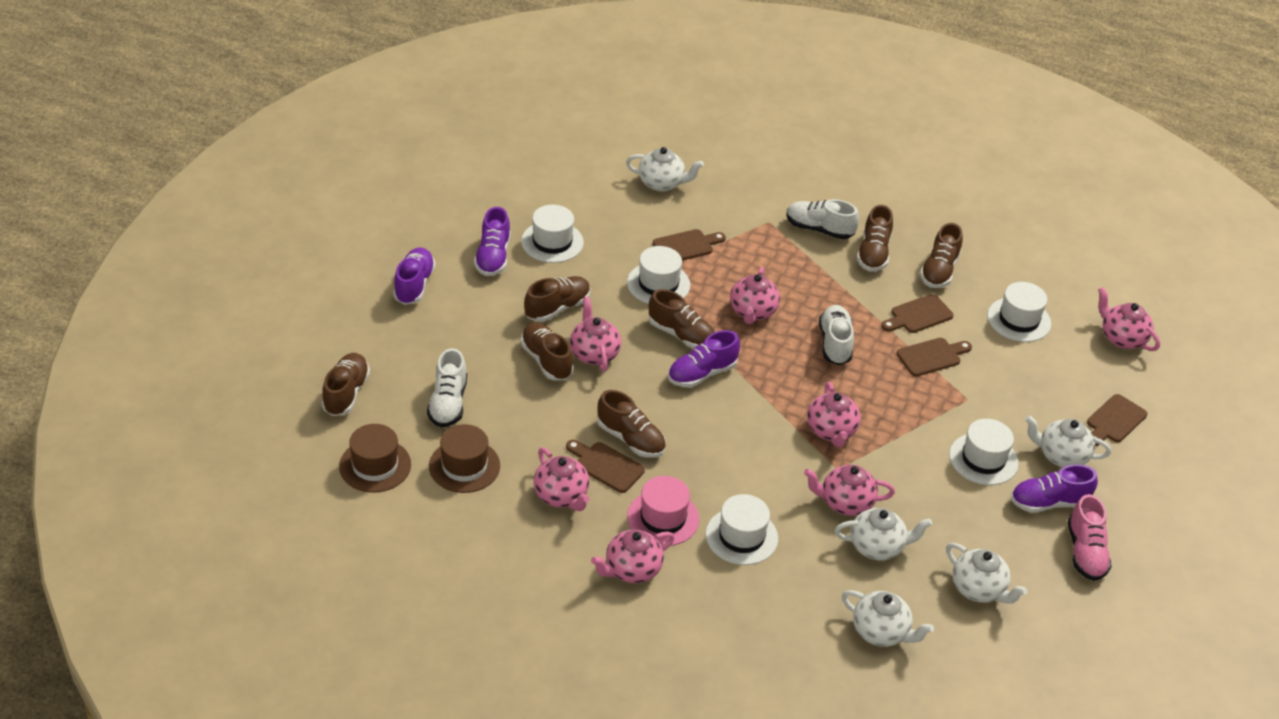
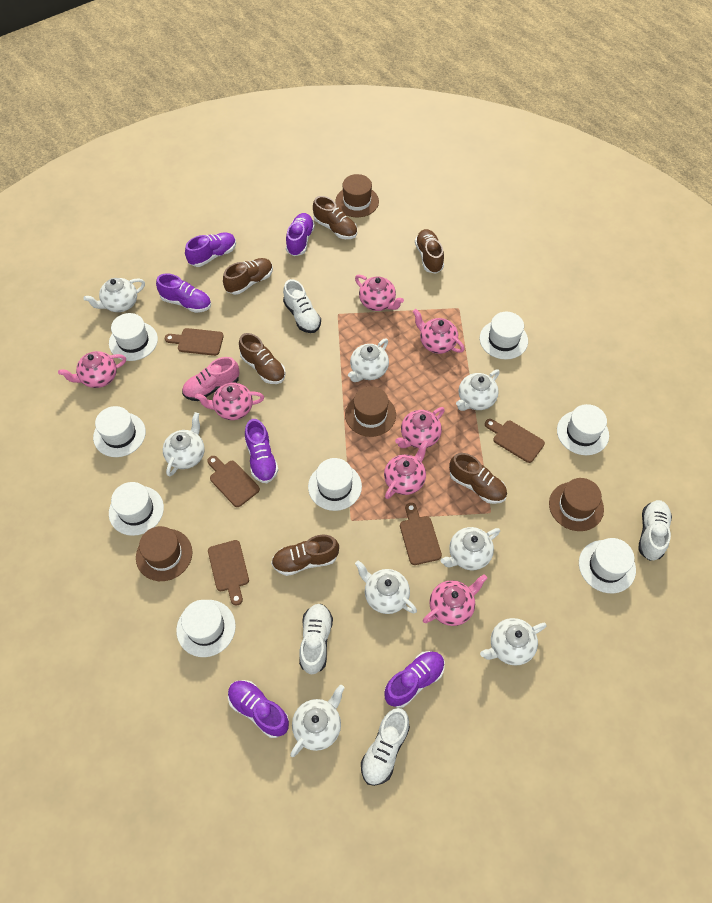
brown hat: [339,424,411,493] [429,424,500,493] = 2 -> [136,526,192,581] [335,174,379,217] [345,386,396,437] [549,478,604,531] = 4
brown shoe: [322,353,370,416] [520,322,574,380] [524,276,590,322] [597,390,666,458] [649,289,715,349] [857,205,893,271] [920,223,963,288] = 7 -> [223,258,273,295] [239,333,286,384] [271,535,339,576] [313,196,357,239] [415,229,444,274] [449,453,507,504] = 6
pink hat: [627,476,699,546] = 1 -> none = 0
purple shoe: [393,247,436,305] [474,207,510,276] [668,330,740,388] [1011,464,1098,513] = 4 -> [156,274,211,313] [185,232,236,267] [228,680,289,738] [245,419,278,483] [286,213,315,256] [384,651,445,708] = 6
white hat: [521,204,584,263] [627,246,690,304] [706,494,778,565] [949,419,1018,485] [987,282,1051,342] = 5 -> [93,406,146,457] [109,313,158,361] [109,482,164,536] [176,600,236,657] [308,458,362,511] [480,312,528,360] [557,404,609,455] [579,538,636,593] = 8
white shoe: [427,348,467,427] [786,199,859,239] [819,305,854,365] = 3 -> [283,279,321,333] [299,604,333,674] [361,708,410,786] [638,500,672,561] = 4
white teapot: [626,147,704,192] [835,508,932,560] [842,590,934,647] [946,543,1028,604] [1025,415,1111,467] = 5 -> [83,278,145,312] [163,412,205,477] [290,685,345,757] [348,339,389,382] [355,560,417,614] [441,527,500,570] [456,370,500,411] [480,618,546,666] = 8

